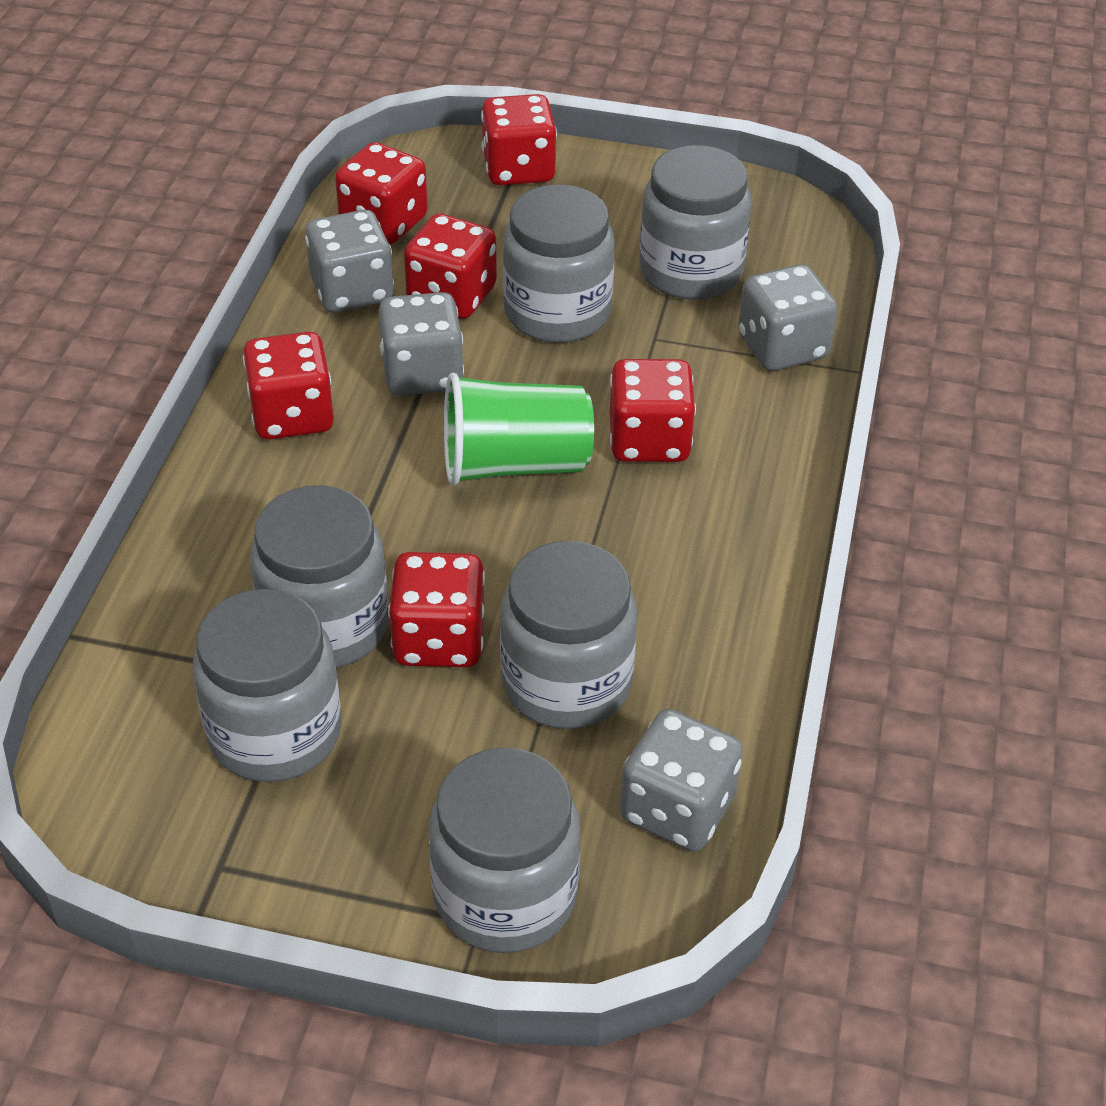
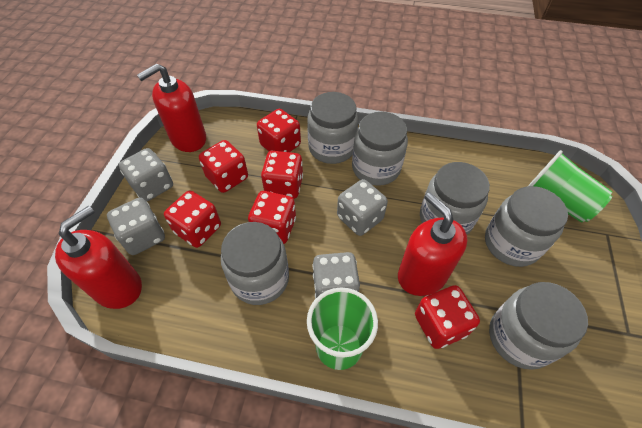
green cup: [444,373,594,486] = 1 -> [307,288,378,370] [528,150,612,223] = 2
red soap dispenser: none = 0 -> [55,206,142,309] [137,63,206,152] [398,192,468,296] = 3

